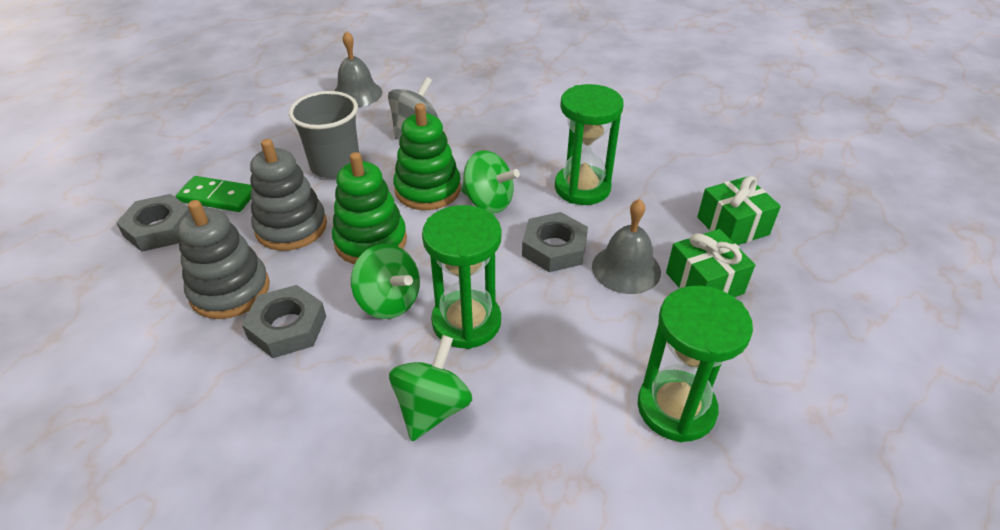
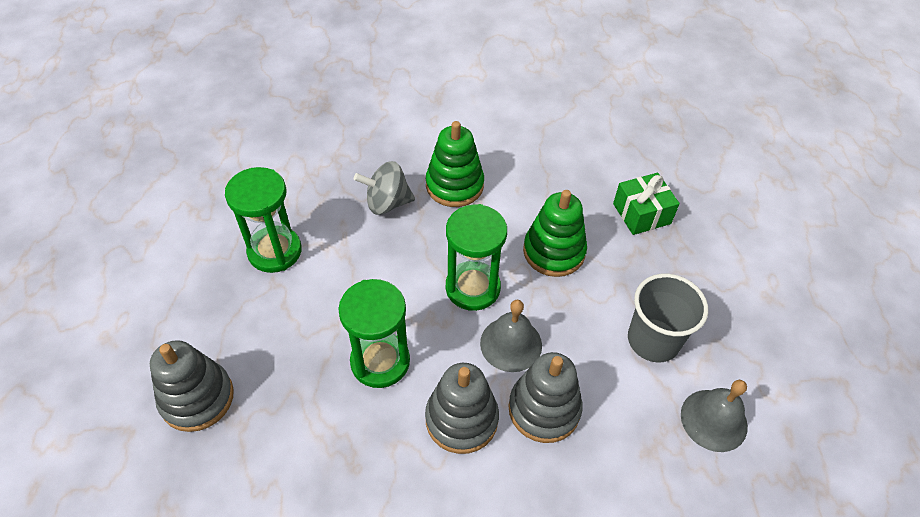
green domino: [176,176,252,212] = 1 -> none = 0
green gift: [666,229,755,297] [697,176,781,245] = 2 -> [613,173,680,235] = 1
green spinning top: [351,244,420,319] [389,335,472,441] [461,150,520,214] = 3 -> none = 0
grey nut: [116,194,190,252] [242,285,326,358] [522,212,588,272] = 3 -> none = 0
grey stacking toy: [177,200,270,319] [250,139,327,251] = 2 -> [150,340,234,432] [425,363,499,454] [508,352,583,443] = 3

